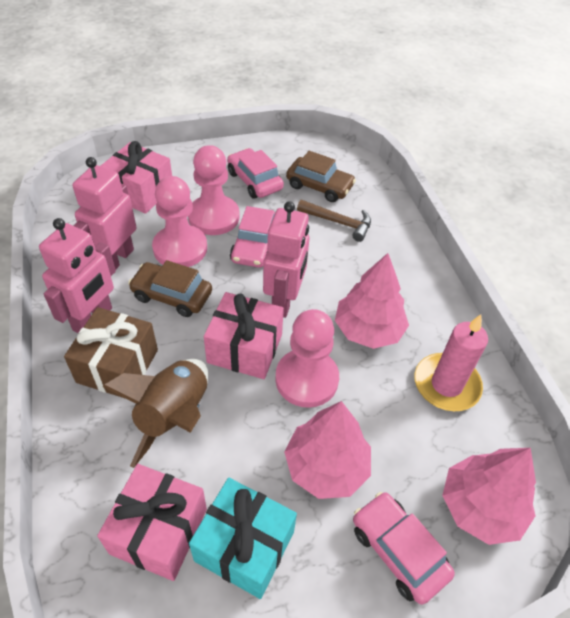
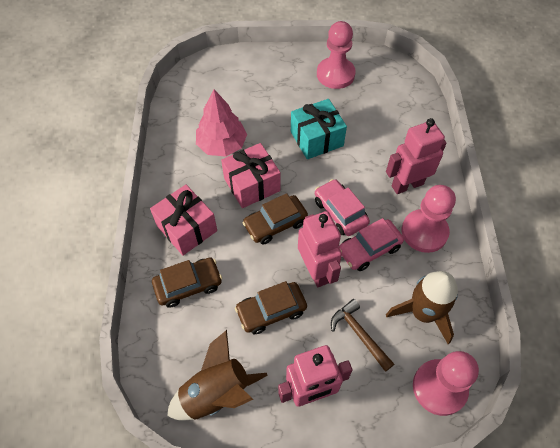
brown car: [128,260,212,317] [286,151,356,202] = 2 -> [152,257,222,308] [235,281,307,335] [242,193,308,244] = 3
brown gift: [64,307,158,399] = 1 -> none = 0
brown rocket: [102,359,208,468] = 1 -> [167,330,268,421] [386,271,458,344] = 2
pink candle: [415,315,488,411] = 1 -> none = 0
pink car: [227,148,284,199] [230,206,275,268] [353,492,455,605] = 3 -> [315,179,370,236] [339,218,404,271] = 2
pink gift: [97,464,207,581] [101,141,172,214] [204,292,284,379] = 3 -> [150,184,217,255] [221,143,281,208] = 2
pink tree: [284,401,371,499] [335,253,409,349] [442,448,536,545] = 3 -> [196,89,247,157] = 1

